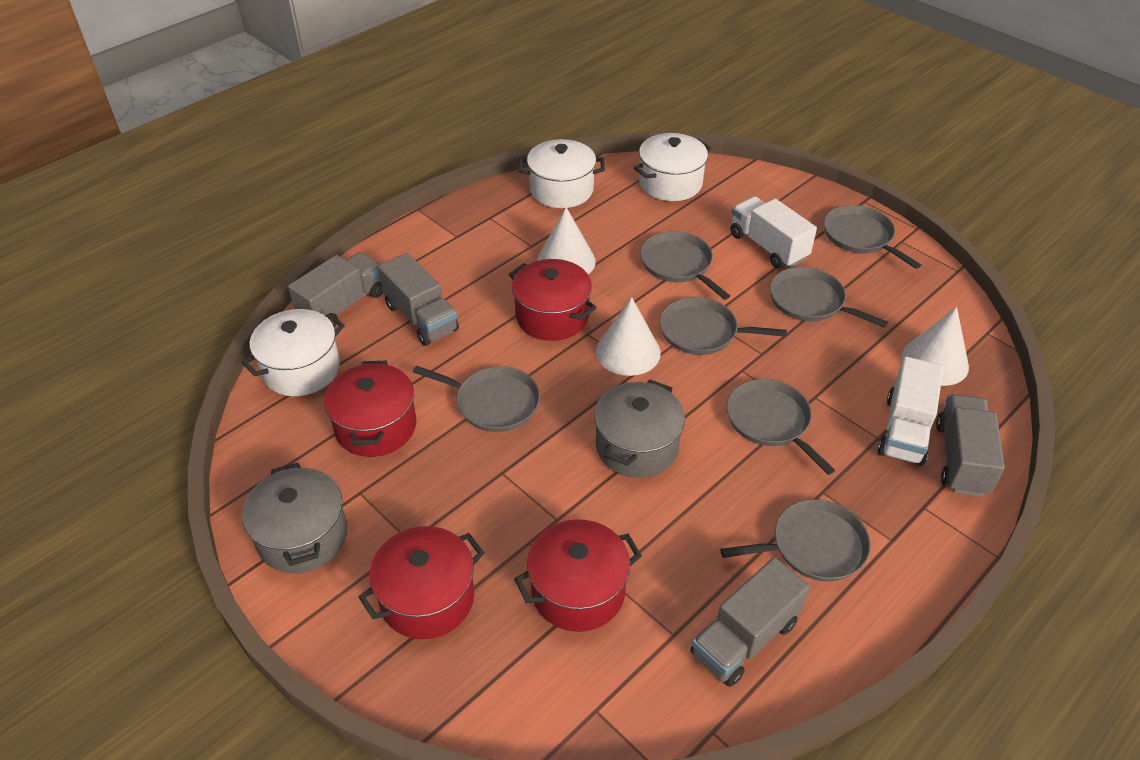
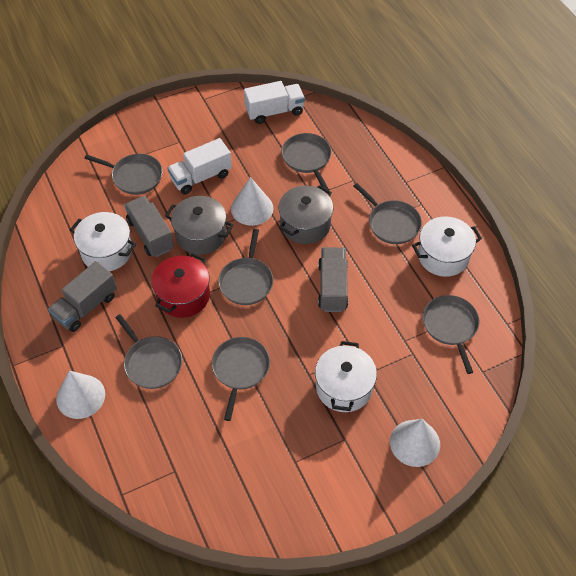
grey truck: [288,252,383,327] [378,253,459,346] [690,557,810,687] [936,394,1005,497] = 4 -> [48,261,117,332] [124,196,174,257] [318,247,348,312] = 3
red pot: [324,361,416,457] [358,526,484,639] [509,259,597,341] [514,519,642,632] = 4 -> [151,253,210,318] = 1

